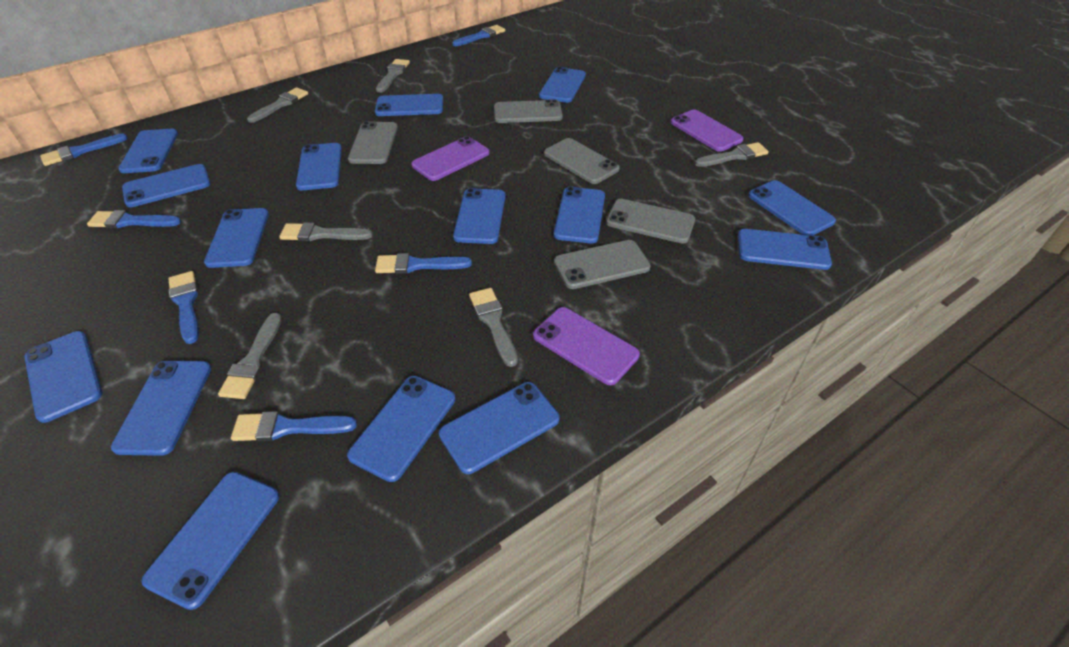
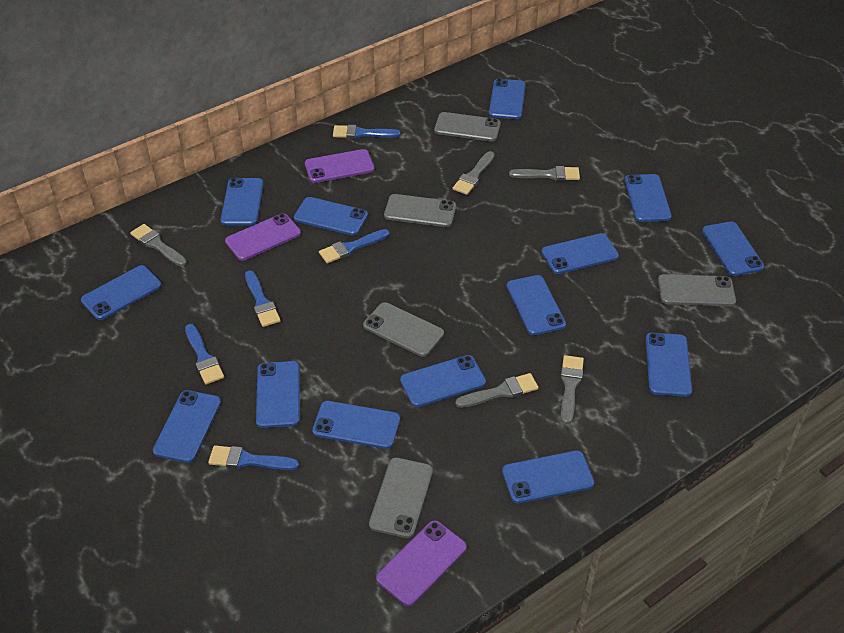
blue brush: [40,133,128,166] [87,210,181,228] [168,271,199,344] [231,411,357,441] [375,253,472,274] [452,25,505,46] = 6 -> [185,324,224,384] [208,445,299,470] [245,271,281,327] [319,229,389,263] [333,125,401,139] = 5
blue phone: [24,331,102,423] [111,361,211,456] [118,129,178,173] [122,164,211,207] [141,472,279,610] [204,208,269,268] [296,143,342,190] [347,376,455,482] [375,94,443,116] [439,382,560,474] [453,188,506,244] [539,67,586,103] [554,187,605,243] [738,229,832,270] [748,180,836,235] = 15 -> [81,265,162,320] [153,390,221,463] [221,178,264,226] [256,361,300,428] [294,197,368,236] [312,401,400,449] [400,355,486,407] [489,78,526,119] [502,451,594,504] [507,275,566,335] [541,233,619,274] [625,174,672,222] [645,333,692,397] [702,221,764,276] = 14
grey brush: [218,313,282,399] [247,87,308,123] [279,222,373,241] [376,59,410,93] [469,288,518,367] [695,142,769,167] = 6 -> [130,224,187,267] [453,151,495,195] [455,373,539,408] [509,166,580,181] [561,355,584,424] = 5

